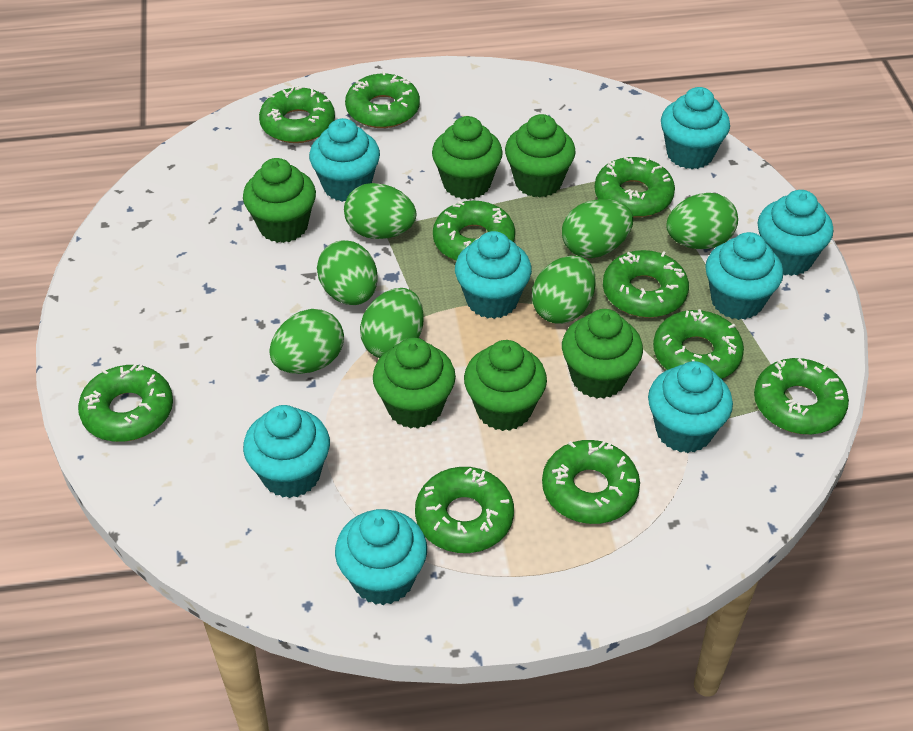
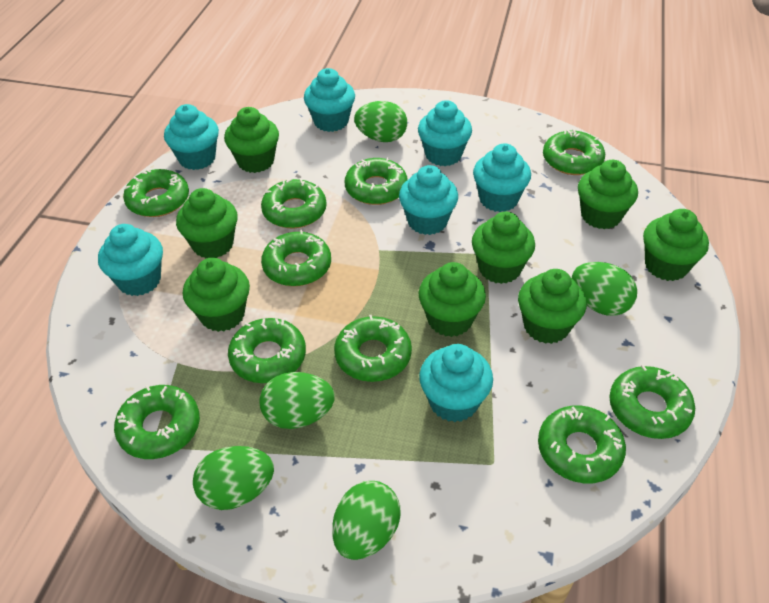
green cupcake: [243,158,316,243] [373,338,456,429] [432,116,503,200] [464,340,547,431] [505,114,576,198] [562,309,643,399] = 6 -> [176,188,238,258] [183,258,250,332] [224,107,279,173] [419,262,486,337] [472,212,535,284] [518,269,587,344] [578,160,638,229] [643,209,709,281] = 8
green egg: [269,309,344,374] [317,240,378,305] [344,183,416,239] [360,288,424,358] [532,256,596,324] [562,199,633,258] [666,193,738,249] = 7 -> [193,446,274,510] [259,372,335,429] [332,481,401,560] [354,101,407,142] [572,262,637,316] = 5
turquoise cupcake: [243,405,330,498] [309,118,380,202] [335,509,427,605] [455,231,532,319] [648,361,733,453] [661,87,730,169] [705,232,783,320] [758,190,833,276] = 8 -> [98,224,163,296] [164,104,219,170] [304,68,355,132] [399,165,458,235] [418,100,472,166] [419,344,493,422] [473,143,531,212] = 7

